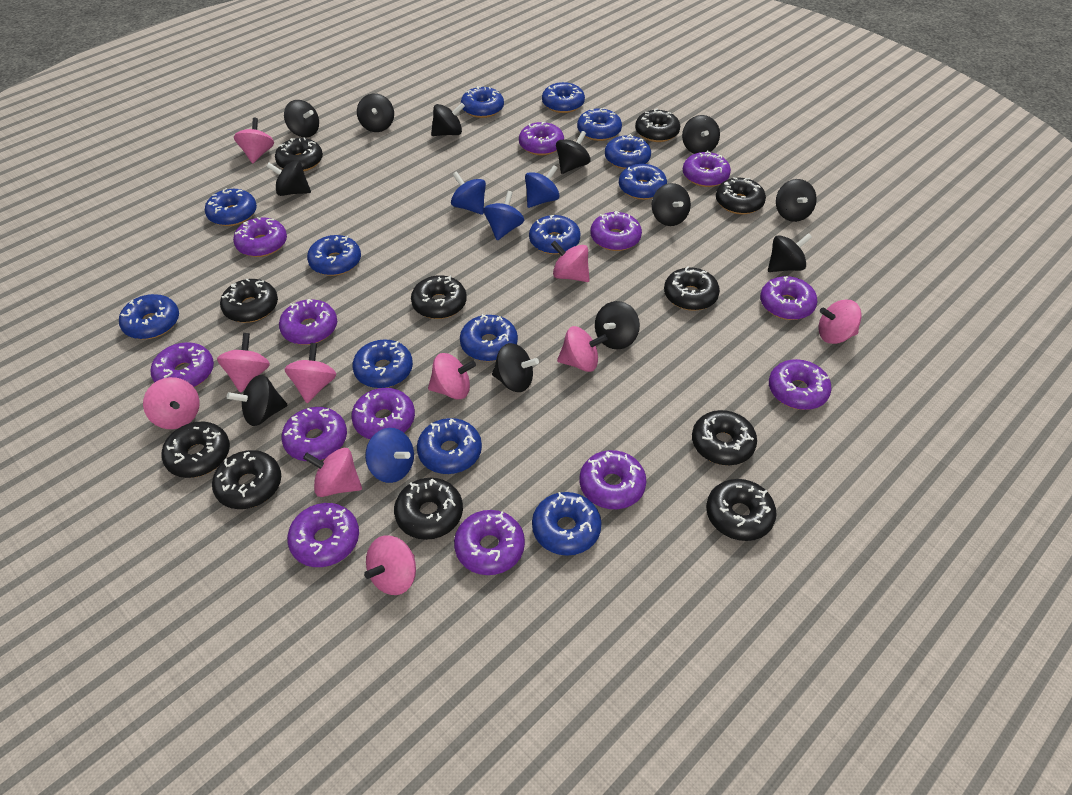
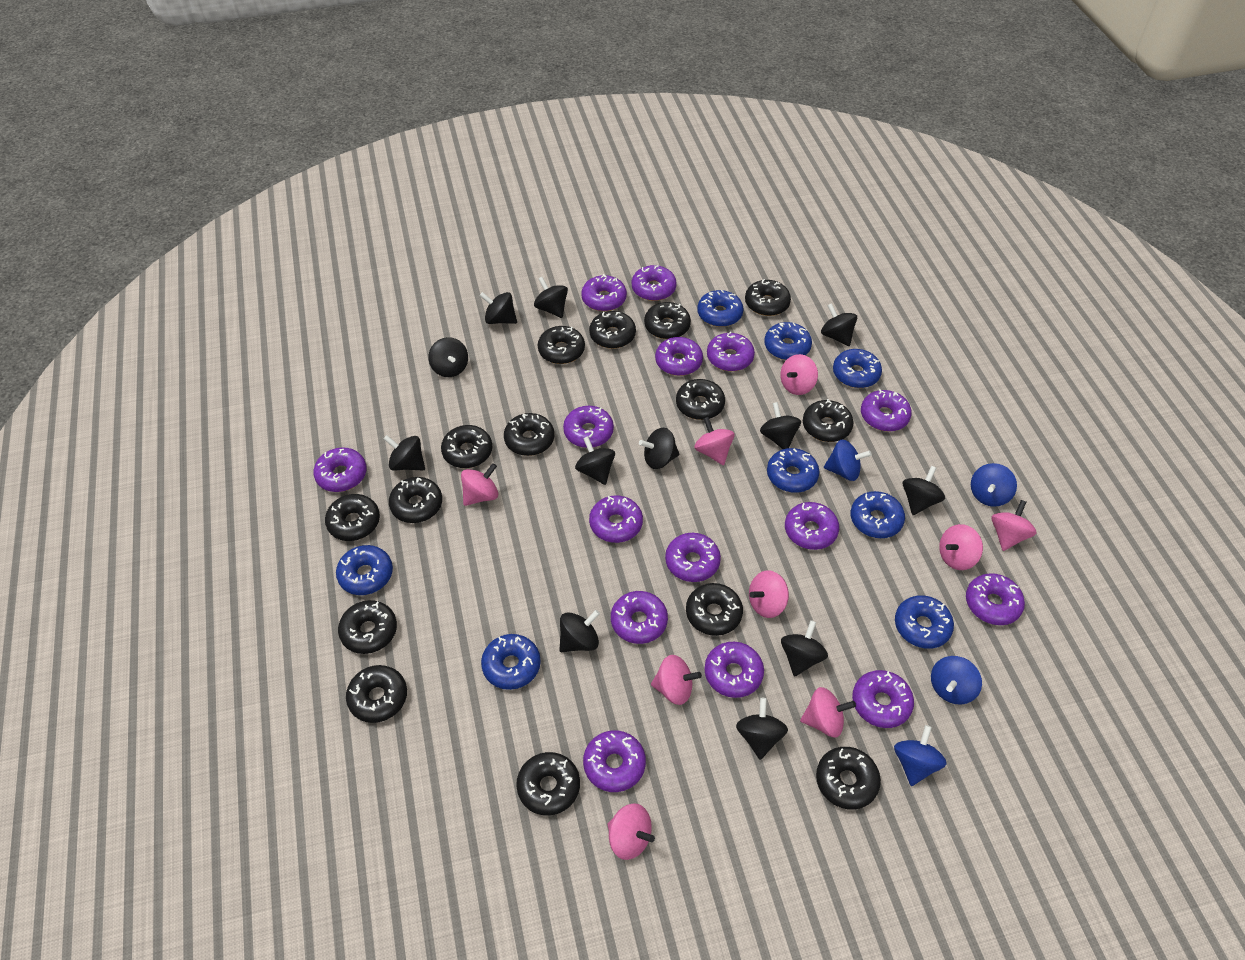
black donut: [162,422,230,478] [212,450,281,509] [220,279,278,323] [275,137,323,171] [394,478,463,540] [411,275,467,319] [635,109,680,142] [664,266,720,311] [692,410,757,465] [706,479,777,541] [716,177,766,214] = 11 -> [325,494,380,541] [338,600,397,654] [346,665,407,723] [389,477,442,523] [441,425,492,468] [504,413,554,456] [516,752,580,815] [538,326,585,364] [589,311,636,349] [644,302,691,339] [676,379,725,420] [686,583,743,636] [745,279,791,316] [803,399,854,442] [816,747,881,810] = 15
blue donut: [119,294,179,339] [205,188,257,226] [307,235,361,276] [352,340,413,388] [417,418,482,474] [460,314,518,361] [461,86,504,118] [529,215,581,254] [532,492,602,556] [542,82,585,113] [577,108,622,141] [605,134,651,169] [619,164,667,200] = 13 -> [336,545,393,595] [481,634,541,690] [697,290,744,327] [764,322,812,360] [767,448,819,493] [833,349,882,388] [851,491,905,538] [895,595,954,649] = 8
pink spinning top: [143,377,200,429] [217,333,270,393] [234,118,274,163] [285,343,337,403] [303,448,362,497] [364,535,416,595] [428,353,476,399] [551,241,590,282] [557,326,608,372] [818,300,861,344] = 10 -> [461,463,498,506] [608,803,655,860] [651,655,702,705] [694,417,735,465] [749,570,789,618] [780,354,818,395] [800,687,856,737] [939,524,983,570] [991,500,1036,551] = 9
purple donut: [150,342,214,387] [233,217,287,257] [279,299,337,345] [282,407,347,461] [287,503,359,567] [351,388,415,439] [454,510,525,575] [519,122,564,155] [580,450,646,509] [590,211,642,251] [683,150,731,187] [760,276,817,320] [769,359,832,410] = 13 -> [313,447,367,492] [563,406,614,448] [581,274,627,311] [583,730,646,792] [589,495,643,543] [611,591,668,644] [632,265,677,301] [655,337,703,376] [665,533,721,582] [704,642,764,698] [707,332,755,371] [785,502,839,550] [852,670,914,728] [861,389,912,432] [966,573,1025,625] = 15

